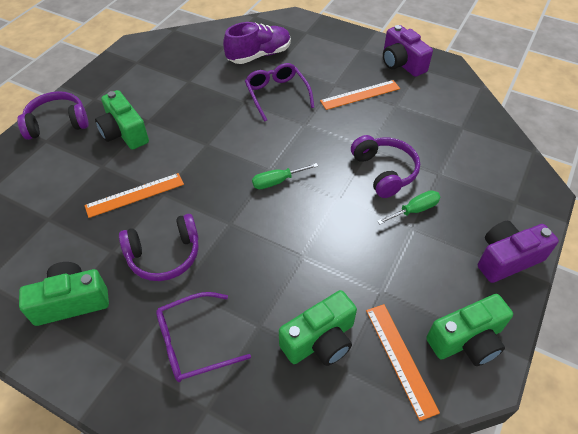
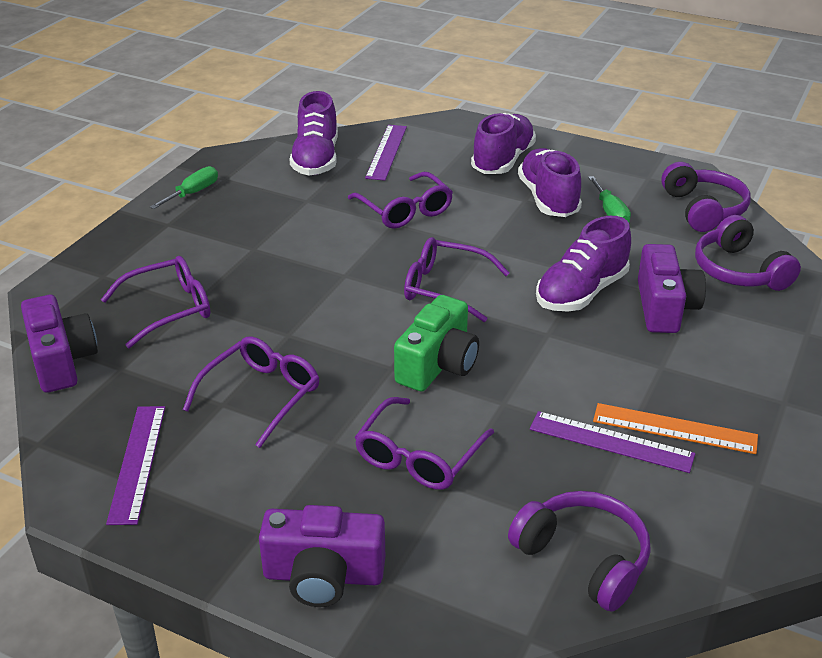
green camera: [19,262,109,326] [95,90,149,150] [279,290,357,366] [426,294,513,366] = 4 -> [394,295,479,392] = 1
orange ruler: [84,173,184,218] [320,80,400,110] [366,304,440,421] = 3 -> [593,403,758,454] = 1
purple camera: [383,25,433,77] [478,221,559,283] = 2 -> [21,295,98,393] [259,505,385,607] [638,244,706,333] = 3
purple glasses: [156,292,251,382] [245,63,314,122] = 2 -> [101,256,211,348] [183,337,319,448] [348,172,453,229] [355,397,494,490] [404,237,510,322] = 5
purple ruler: none = 0 -> [106,406,165,525] [365,125,407,181] [530,411,695,473] = 3
purple shoe: [223,22,291,64] = 1 -> [289,91,338,176] [471,113,536,174] [518,148,582,217] [536,216,631,311] = 4

